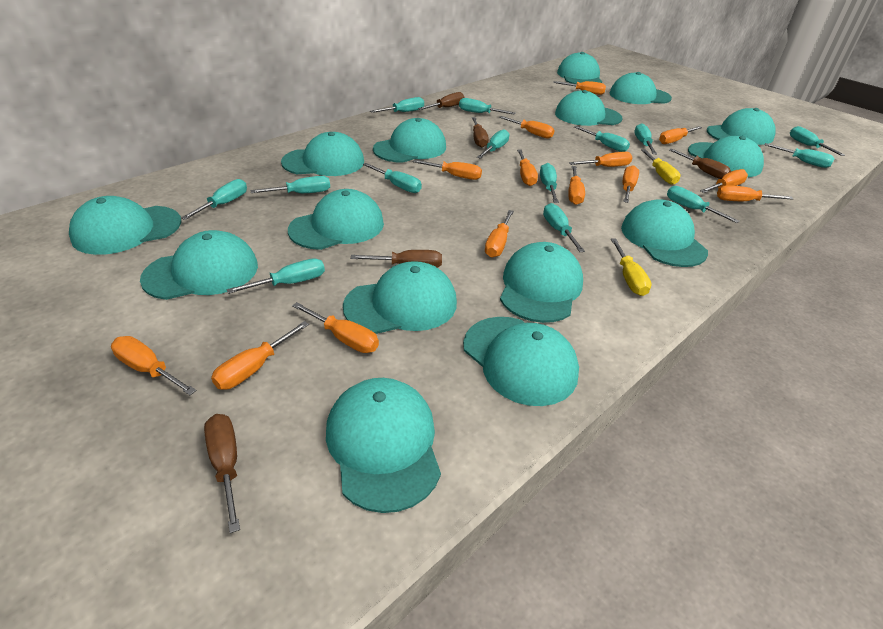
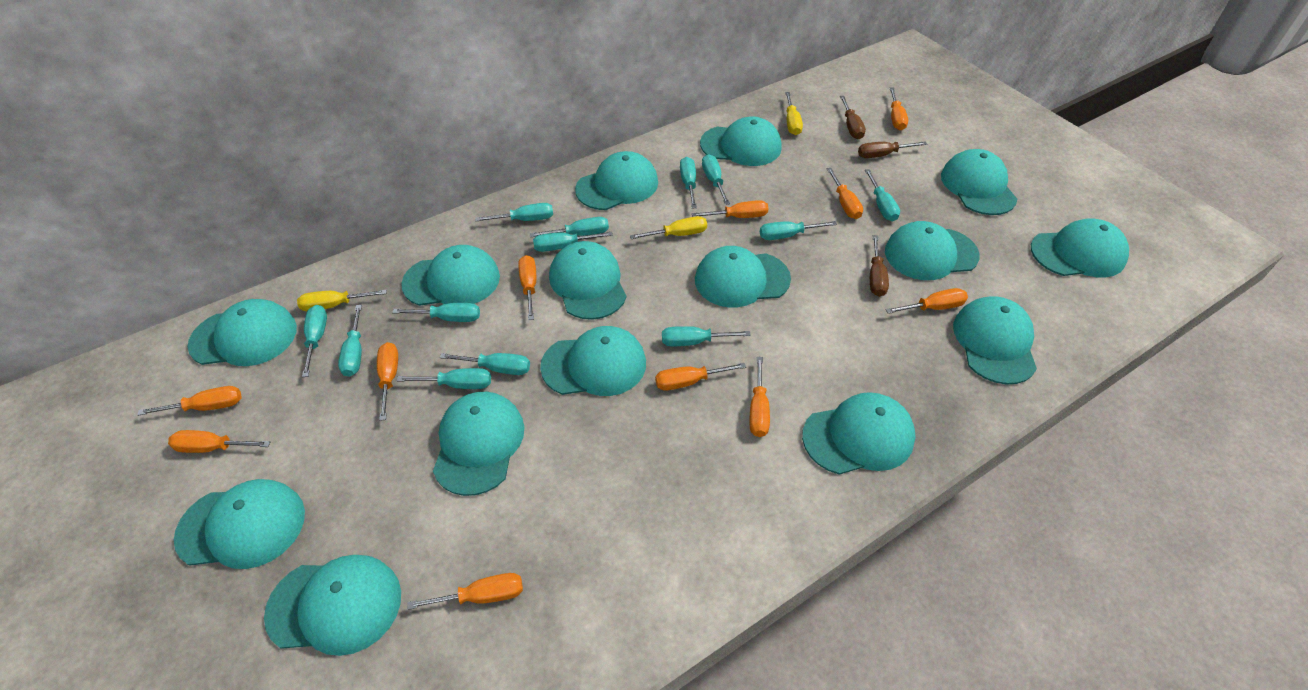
brown screwdriver: [204,414,240,533] [350,250,442,268] [418,92,464,110] [472,117,489,148] [669,149,731,179] = 5 -> [840,96,866,139] [858,141,927,158] [870,235,889,297] = 3
orange screwdriver: [111,336,197,395] [211,321,309,389] [292,302,379,353] [413,160,482,180] [485,210,514,258] [499,116,555,138] [517,150,538,186] [553,81,606,95] [568,166,585,205] [569,152,632,167] [622,165,639,203] [659,126,702,144] [700,169,748,193] [717,185,793,201] = 14 -> [138,386,242,416] [168,430,270,453] [377,342,398,421] [407,573,523,610] [519,255,536,320] [655,363,746,391] [692,200,769,218] [750,357,770,437] [827,168,863,219] [886,288,968,314] [890,88,908,130] = 11
turquoise screwdriver: [181,179,247,220] [226,258,325,294] [251,176,330,193] [363,163,422,193] [370,97,424,113] [459,98,516,115] [477,129,509,159] [540,163,559,203] [543,203,585,252] [574,126,630,152] [634,123,657,154] [667,186,740,223] [764,143,834,168] [790,126,845,156] = 14 -> [302,305,327,377] [338,305,362,377] [392,303,480,322] [397,368,491,389] [440,353,530,375] [475,203,553,221] [530,217,609,237] [533,232,613,252] [662,326,751,346] [680,157,697,208] [702,154,730,205] [760,221,837,240] [865,169,900,221] = 13
yellow screwdriver: [611,239,652,296] [641,149,681,185] = 2 -> [297,290,387,311] [630,216,707,239] [785,92,803,135] = 3

